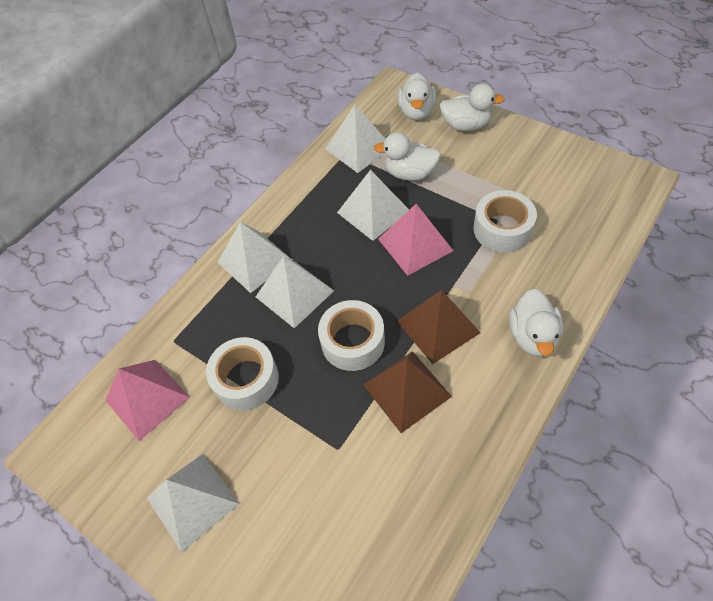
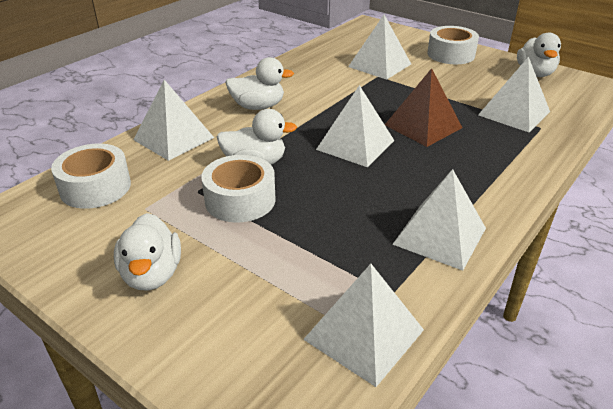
brown pyramid: [364,351,452,433] [397,290,481,364] = 2 -> [385,68,462,147] = 1
pink pyramid: [105,360,190,441] [378,204,453,276] = 2 -> none = 0
white pyramid: [147,454,239,553] [217,222,292,293] [256,256,334,328] [325,105,385,173] [337,170,409,241] = 5 -> [133,80,214,161] [303,264,424,387] [316,85,395,167] [348,15,411,80] [392,169,486,271] [478,57,550,132] = 6

